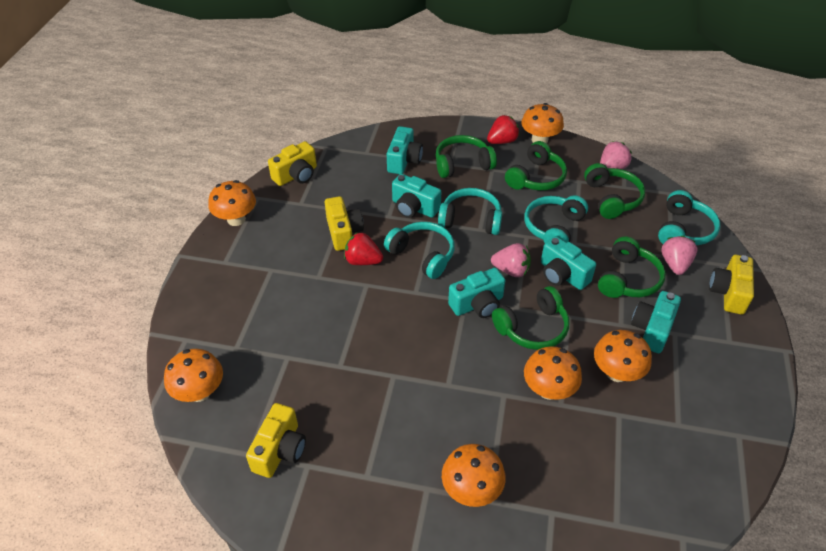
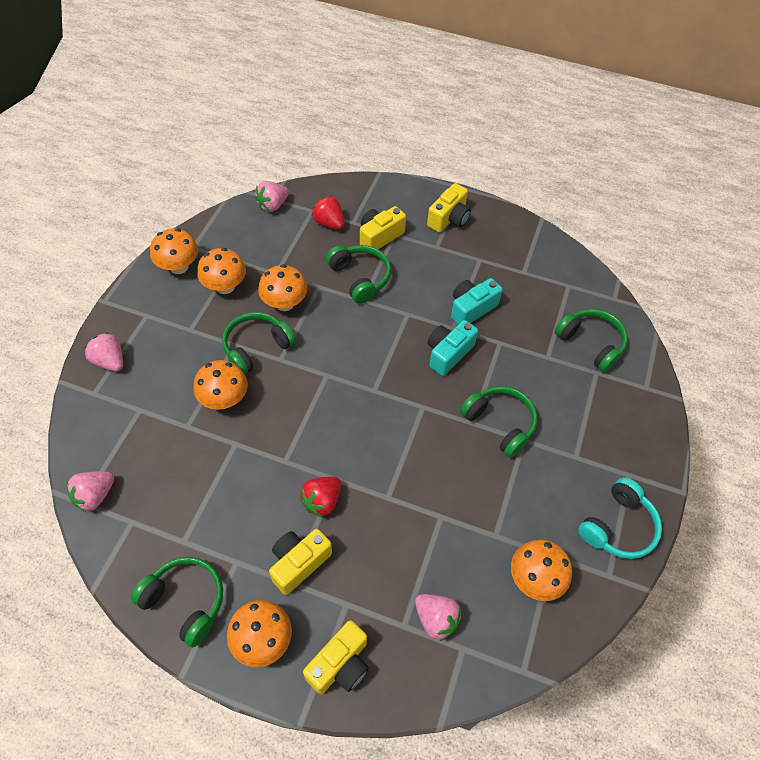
pink strawberry: [491,243,531,277] [600,141,632,169] [662,236,697,275] = 3 -> [66,471,114,512] [84,332,123,371] [255,181,289,212] [415,594,462,642] = 4
turquoise camera: [387,126,423,174] [392,174,441,218] [448,268,505,318] [541,236,596,290] [631,291,681,353] = 5 -> [428,320,478,376] [451,278,503,324] = 2
turquoise headphones: [384,222,455,279] [438,188,502,235] [524,195,588,243] [658,190,720,245] = 4 -> [578,477,662,559] = 1

